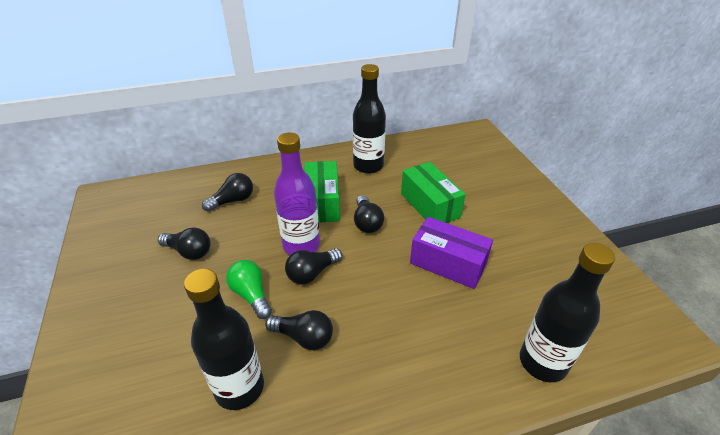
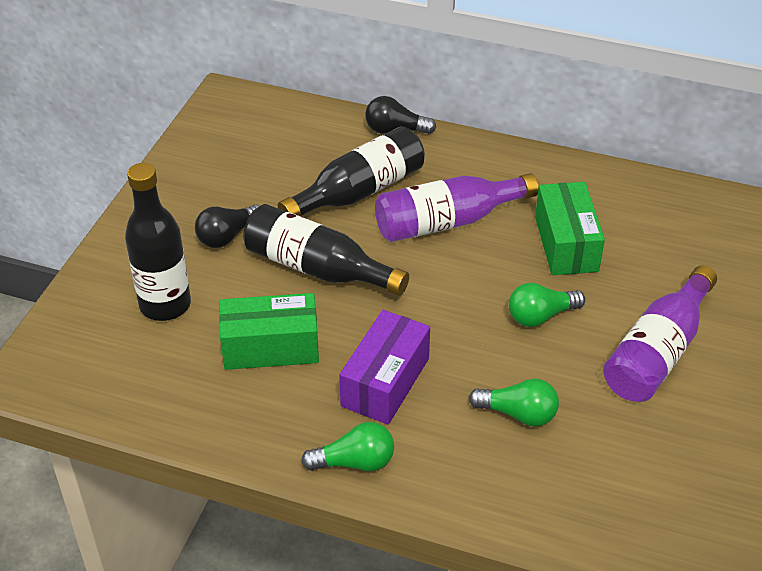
black light bulb: [158,227,210,260] [202,173,253,212] [265,310,333,350] [285,248,342,284] [354,195,384,233] = 5 -> [195,204,259,248] [365,96,436,134] = 2
green light bulb: [226,260,272,319] = 1 -> [301,422,394,471] [469,379,559,426] [509,283,585,327] = 3
purple bottle: [274,133,320,255] = 1 -> [375,173,539,242] [603,266,717,402] = 2

